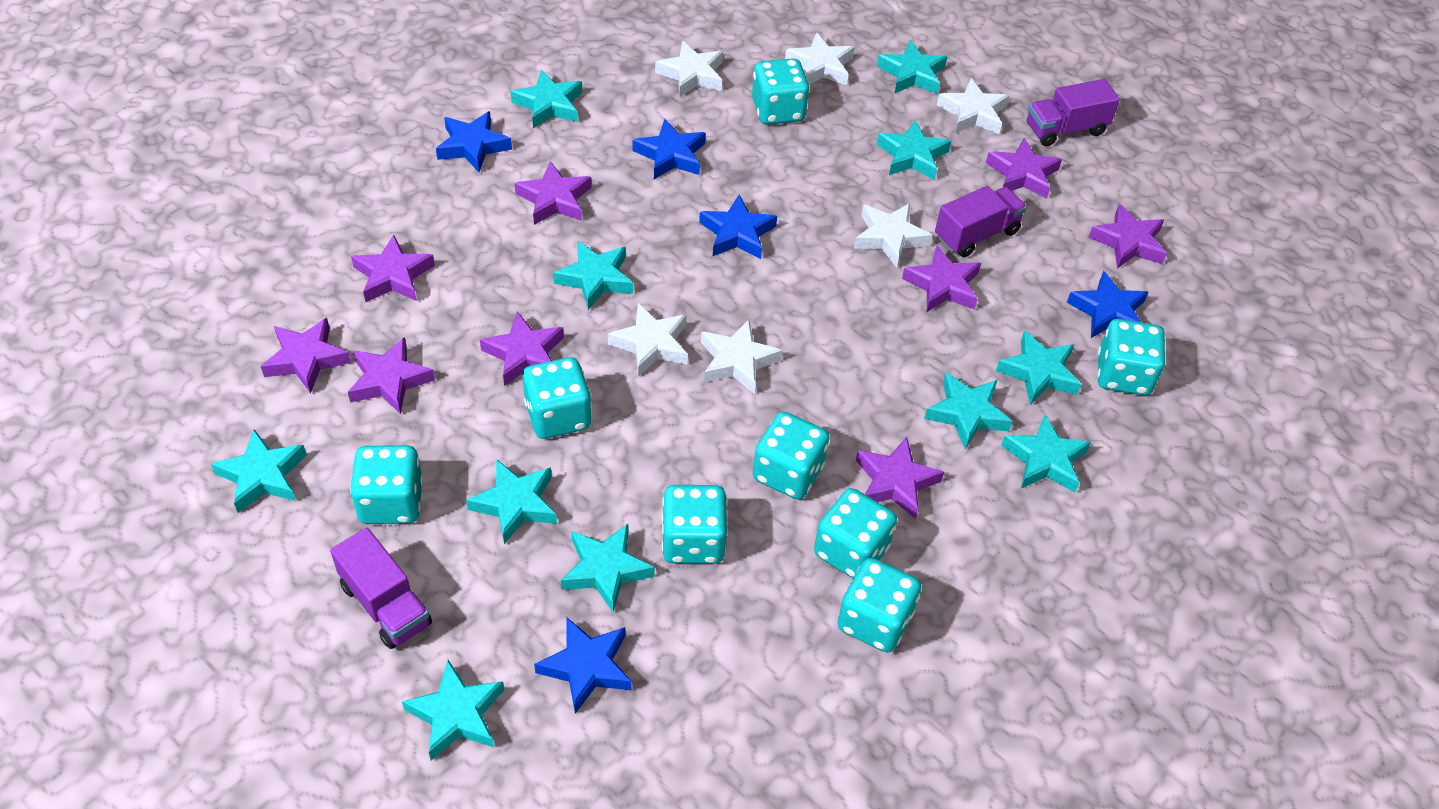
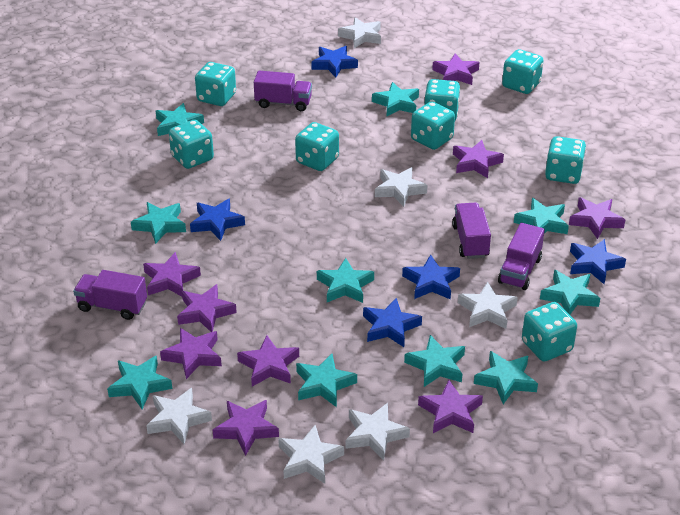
purple truck: [330,528,432,649] [935,186,1027,257] [1027,79,1120,146] = 3 -> [73,270,147,320] [254,70,312,111] [452,203,491,259] [498,223,545,290] = 4
turquoise star: [211,429,307,513] [402,660,504,760] [466,459,557,544] [510,70,582,128] [553,241,633,310] [561,524,655,612] [876,120,951,180] [877,40,947,94] [924,373,1013,449] [996,330,1081,405] [1001,414,1091,493] = 11 -> [107,355,172,409] [131,202,186,244] [156,103,204,136] [296,354,357,407] [317,258,374,303] [372,82,419,116] [404,335,465,387] [474,351,538,404] [514,198,569,234] [540,270,600,315] = 10

